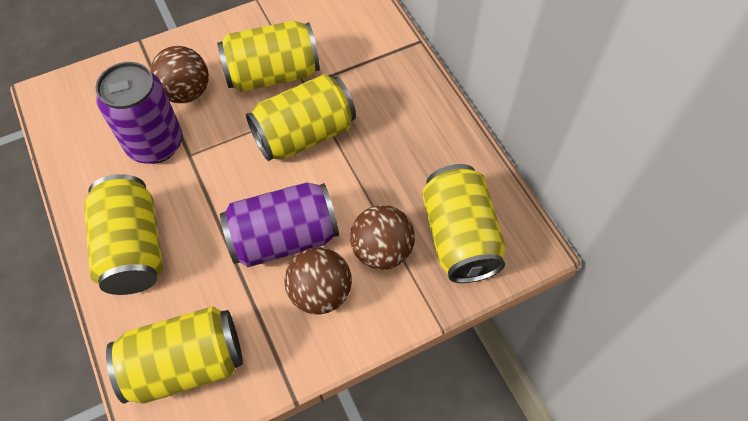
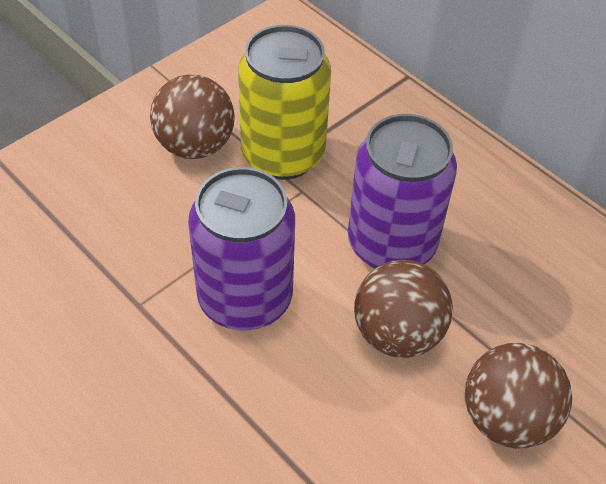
yellow can: [84,174,163,295] [106,306,243,403] [217,21,320,92] [246,74,356,161] [422,164,506,283] = 5 -> [238,25,331,180] = 1

